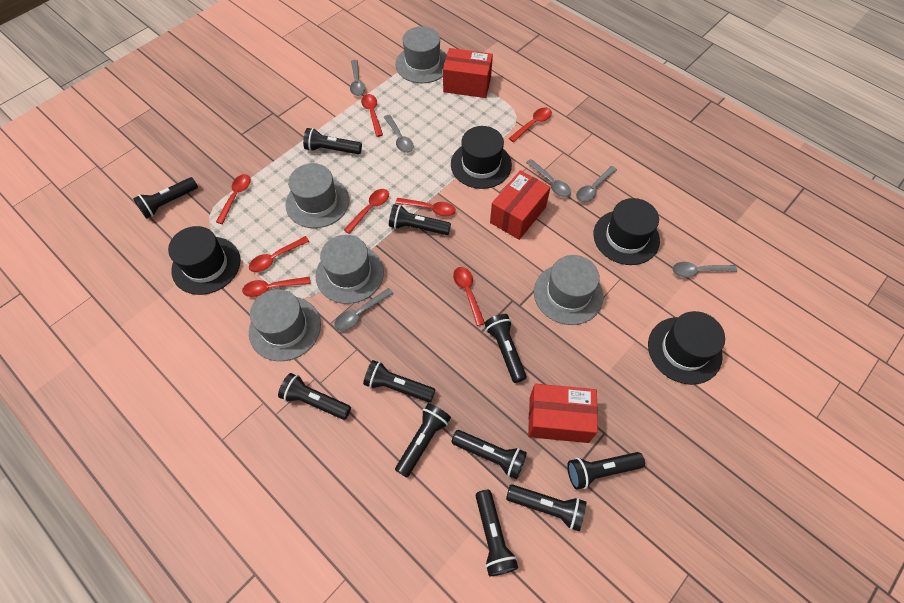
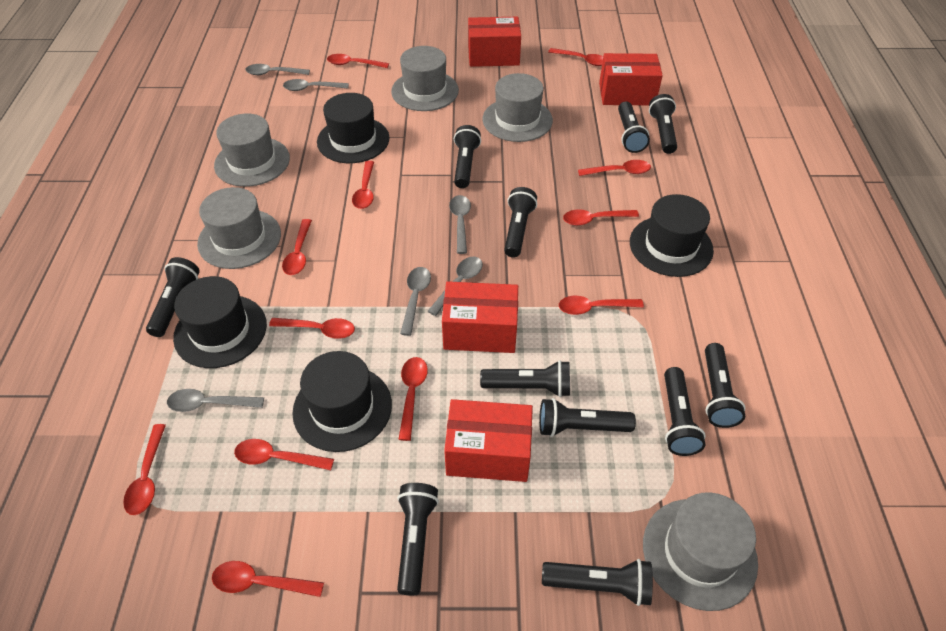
red box: [443,48,493,98] [490,170,551,240] [528,384,598,443] = 3 -> [442,281,518,353] [444,399,533,482] [468,17,521,67] [599,53,663,105] = 4
red spoon: [216,174,251,224] [242,277,311,297] [249,236,309,272] [344,189,389,234] [361,94,383,137] [395,198,456,216] [453,267,485,326] [509,107,552,142] = 8 -> [123,424,166,515] [212,561,324,597] [234,439,334,470] [269,318,355,339] [282,219,312,275] [327,54,389,68] [352,161,374,209] [398,357,428,441] [548,48,603,66] [559,296,644,315] [563,209,639,226] [578,160,651,176] = 12

